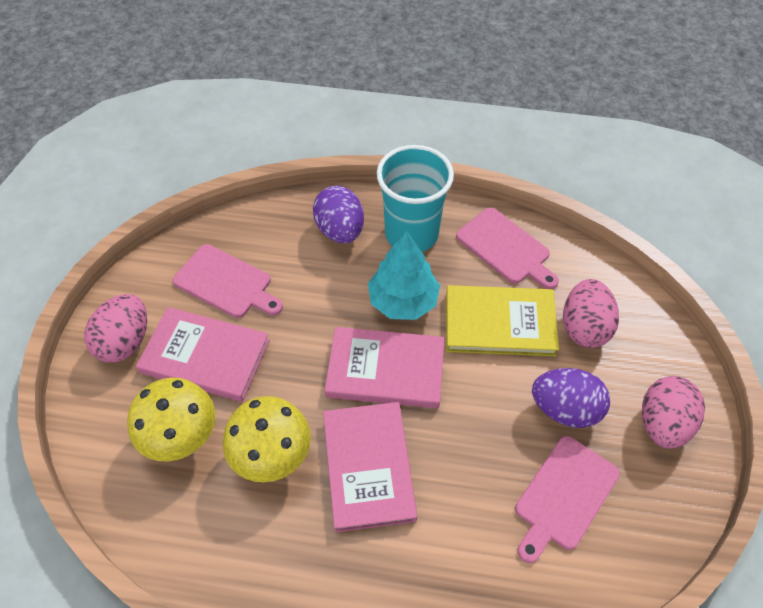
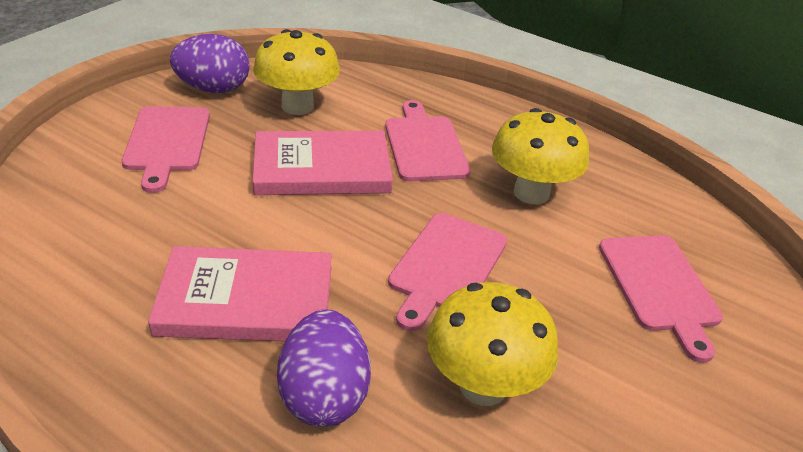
pink book: [136,307,270,402] [323,402,417,532] [325,327,445,408] = 3 -> [148,246,332,342] [253,131,393,195] = 2
pink cutting board: [173,244,283,318] [456,207,559,289] [515,436,620,563] = 3 -> [122,106,210,193] [385,100,471,181] [388,213,507,331] [599,235,723,363] = 4
pink egg: [84,294,147,363] [563,279,619,348] [642,376,705,449] = 3 -> none = 0
turquoise cup: [377,145,454,252] = 1 -> none = 0
turquoise tree: [368,231,440,320] = 1 -> none = 0
yellow book: [446,285,559,356] = 1 -> none = 0
yellow mushroom: [127,378,215,462] [223,396,311,482] = 2 -> [253,29,340,115] [427,282,558,406] [492,108,589,204] = 3

